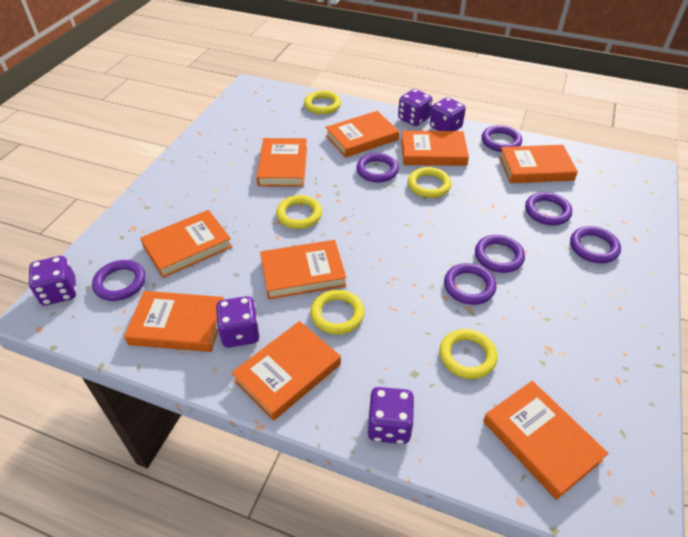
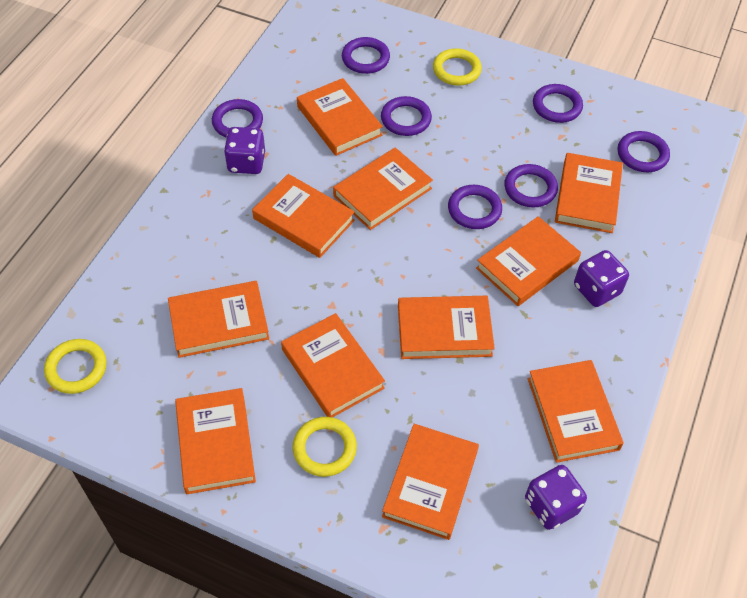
orange book: [124,291,224,352] [140,210,232,278] [231,321,341,421] [256,138,307,187] [260,240,346,299] [325,111,399,158] [401,131,469,166] [483,381,609,500] [499,145,578,183] = 9 -> [168,281,269,358] [175,388,256,494] [252,174,355,258] [281,313,385,417] [297,78,383,156] [333,147,433,230] [382,424,479,540] [398,296,495,359] [476,216,581,306] [528,360,624,463] [555,153,623,233] = 11
purple dice: [29,256,76,306] [216,296,260,348] [368,387,415,444] [398,89,432,126] [430,97,466,131] = 5 -> [224,127,265,174] [525,465,587,530] [574,250,629,307] = 3
yellow ring: [276,195,322,229] [304,91,341,114] [310,290,365,335] [408,167,452,198] [439,329,498,379] = 5 -> [44,339,107,394] [293,417,357,477] [433,48,482,86] = 3

